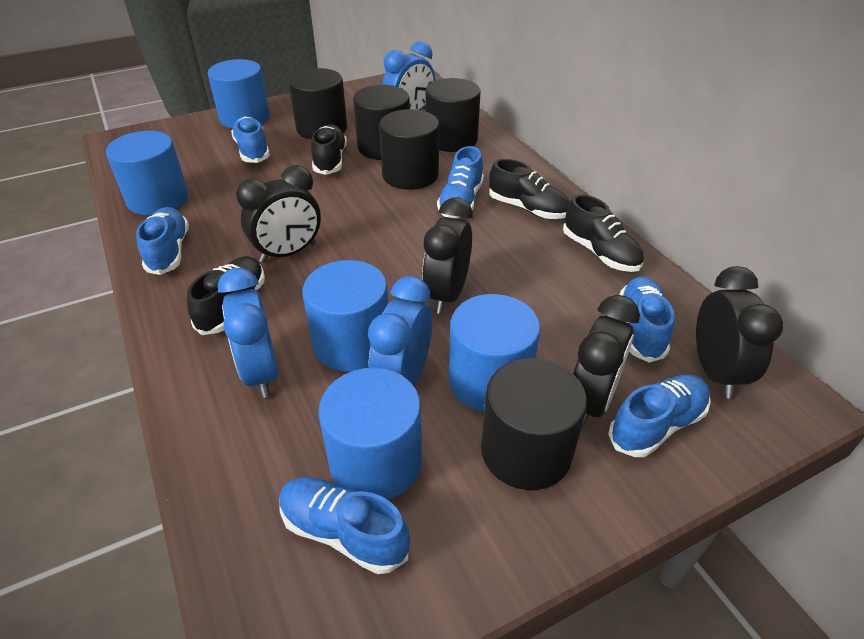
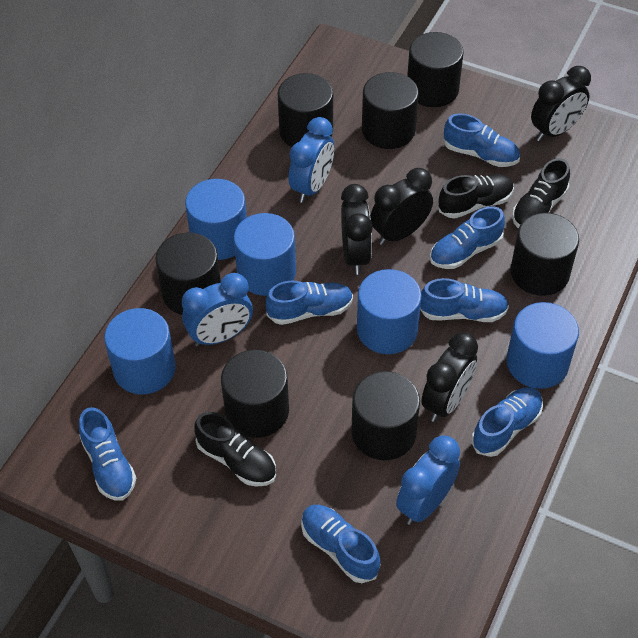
black cylinder: [289,68,347,140] [353,85,410,160] [379,109,439,190] [425,78,481,152] [481,358,587,490] = 5 -> [155,233,221,315] [221,350,289,438] [278,73,333,147] [351,371,420,460] [362,72,419,149] [407,32,464,107] [511,213,579,296] = 7
black shoe: [187,256,265,335] [311,124,347,175] [489,159,570,219] [563,194,644,272] = 4 -> [194,412,276,487] [439,174,514,218] [512,158,570,228] = 3
blue shoe: [136,207,189,275] [231,116,270,163] [279,477,410,574] [437,146,484,218] [608,374,711,457] [620,276,674,363] = 6 -> [79,407,136,501] [266,281,353,325] [301,505,380,583] [420,278,509,322] [430,206,505,269] [444,113,520,167] [471,387,543,457] = 7

